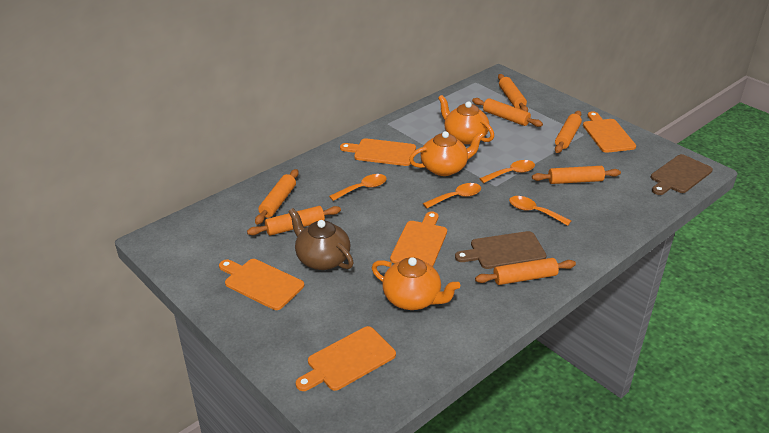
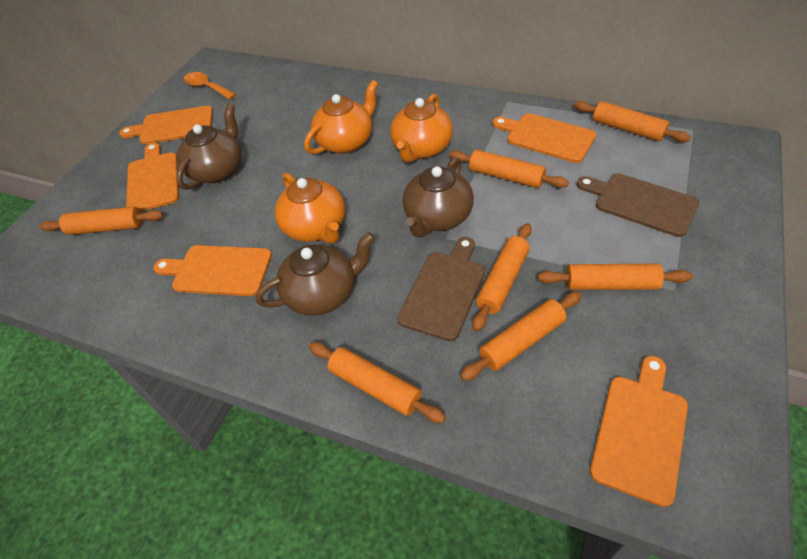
brown teapot: [288,208,354,270] = 1 -> [176,104,242,190] [256,232,375,316] [403,157,474,238] = 3
orange spoon: [329,174,387,201] [423,183,481,208] [479,160,535,183] [509,196,571,226] = 4 -> [184,72,236,100] = 1

